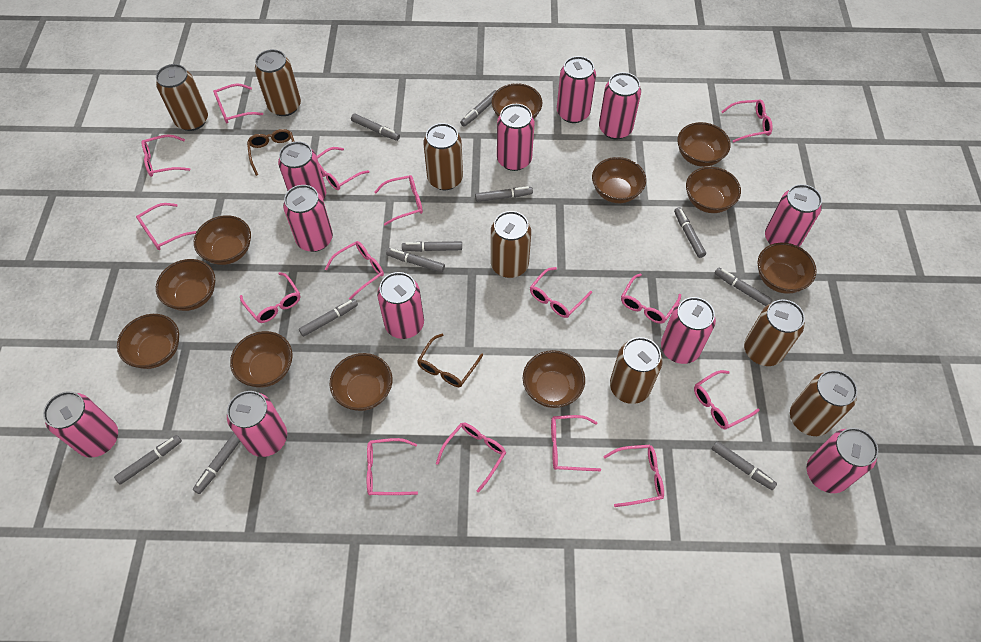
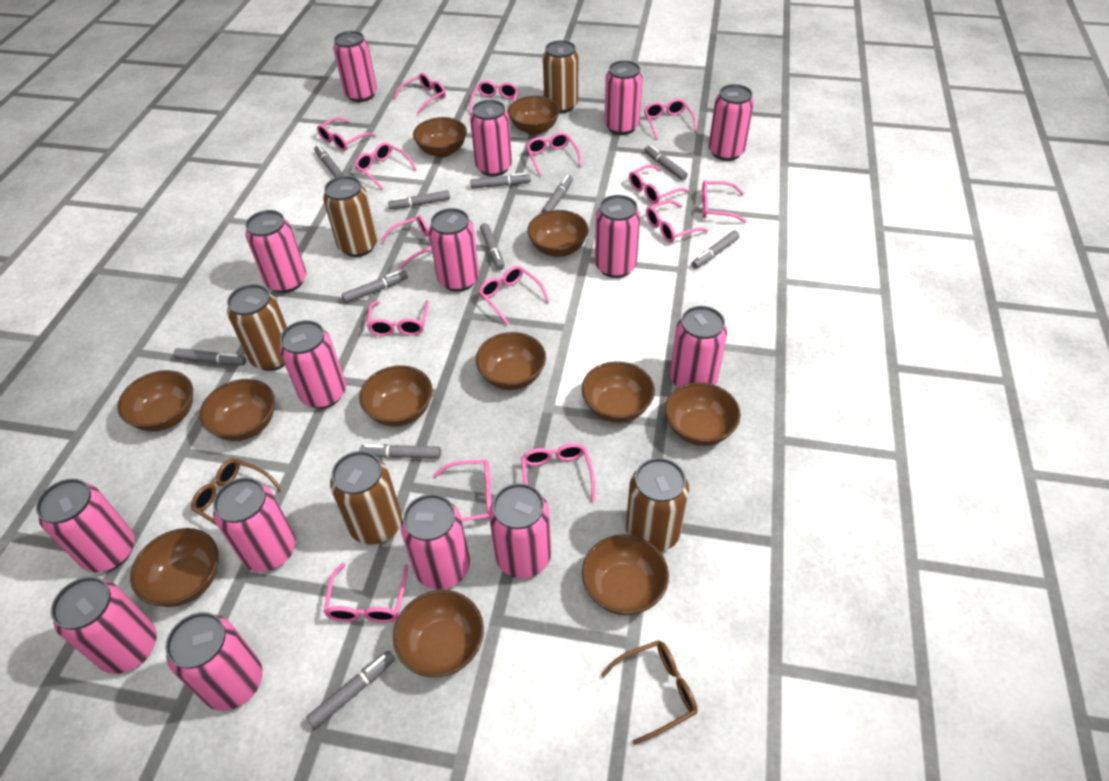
brown bowl: [117,314,179,369] [156,259,215,311] [194,215,251,265] [230,331,293,388] [330,353,392,411] [491,83,543,119] [523,350,585,408] [592,157,646,203] [677,122,730,167] [686,167,741,213] [758,243,817,294] = 11 -> [117,370,193,431] [130,528,219,607] [199,379,275,441] [359,365,433,427] [393,590,484,677] [413,117,467,158] [476,332,546,390] [508,96,560,135] [527,210,589,257] [582,361,655,423] [582,535,669,615] [665,382,741,446] = 12
brown can: [156,64,208,131] [255,49,301,116] [423,123,463,190] [491,211,531,278] [610,337,663,404] [744,300,805,366] [790,370,858,436] = 7 -> [227,284,287,371] [323,176,378,257] [330,451,402,545] [543,40,578,113] [626,458,689,552] = 5
pink can: [43,391,118,458] [227,391,287,457] [278,141,326,200] [283,185,333,252] [377,272,424,339] [497,104,535,171] [557,56,596,123] [599,72,641,139] [661,297,716,364] [765,184,822,247] [807,428,878,493] = 11 -> [36,479,135,572] [51,577,157,674] [165,612,263,711] [213,478,296,572] [245,210,306,293] [279,320,346,409] [333,31,377,102] [401,494,470,589] [429,208,479,292] [470,100,512,176] [489,483,551,578] [595,195,640,278] [604,60,643,135] [670,306,727,387] [709,84,754,161] = 15

